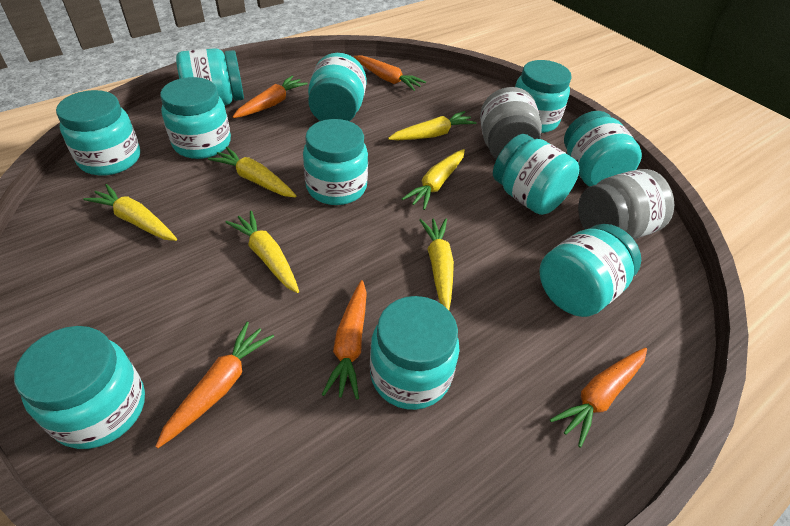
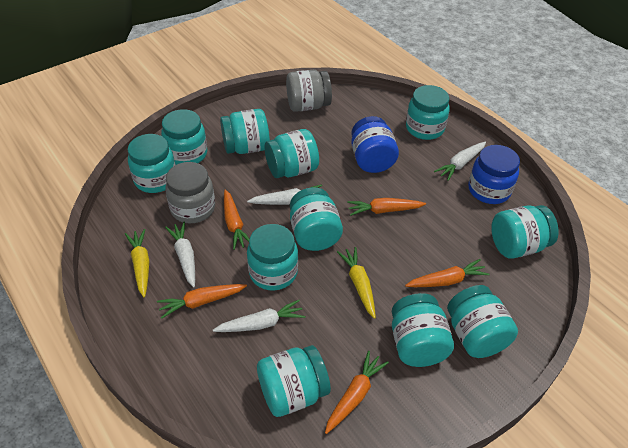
blue jar: none = 0 -> [351,116,399,173] [468,145,520,204] = 2
white carrot: none = 0 -> [165,222,195,288] [213,300,305,332] [247,184,322,205] [434,142,486,181] = 4
yellow carrot: [83,184,177,241] [208,147,296,197] [225,211,299,293] [388,111,477,140] [402,149,465,210] [419,218,454,310] = 6 -> [125,229,149,298] [337,247,376,319] = 2

